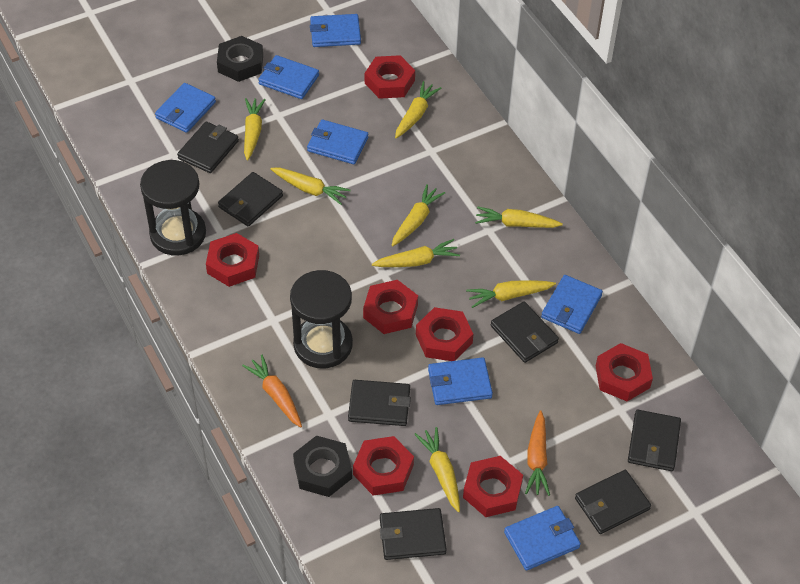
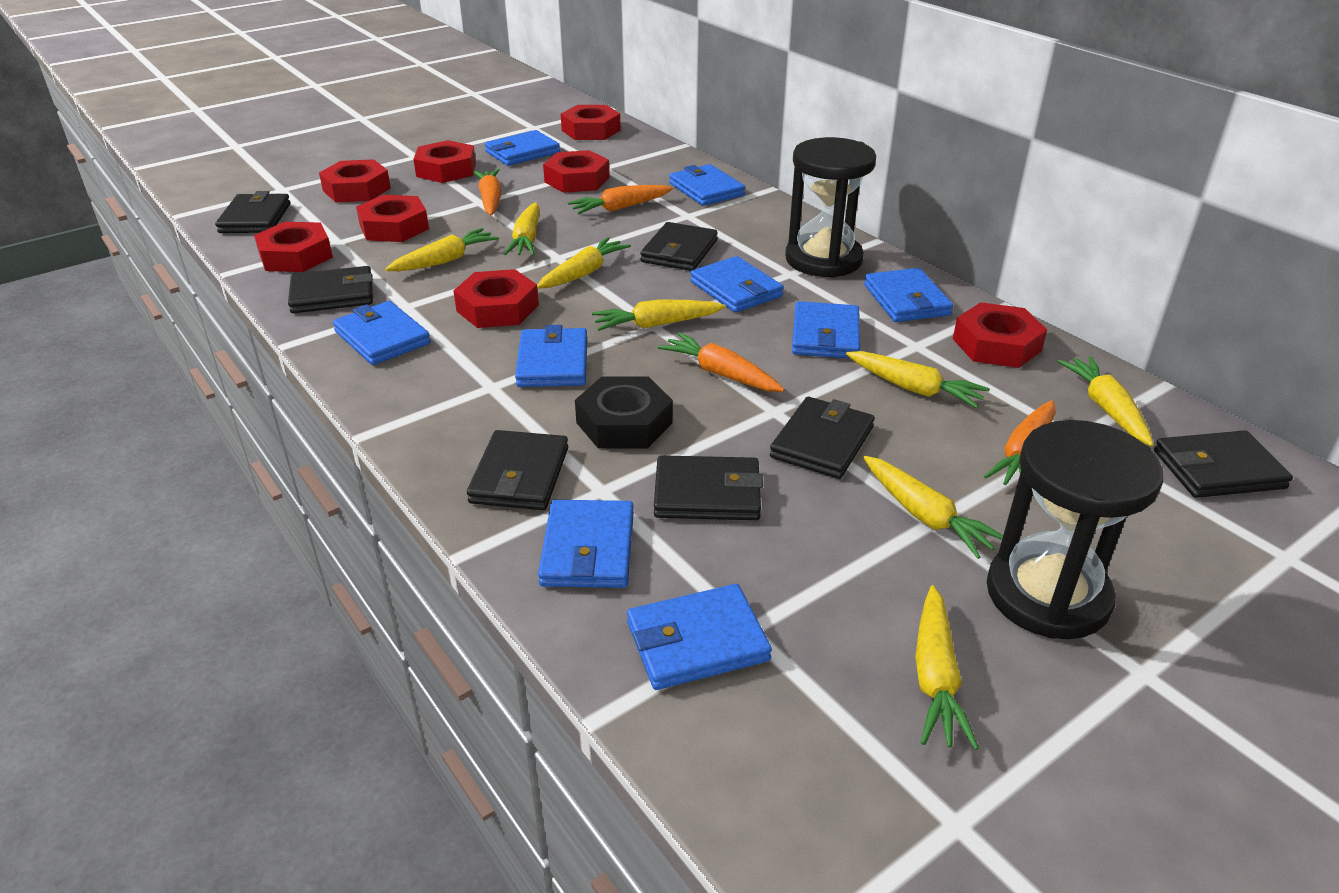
black nut: [217,36,263,82] [293,436,352,497] = 2 -> [575,377,673,448] = 1
blue wallet: [155,83,216,133] [258,55,319,99] [307,120,368,164] [310,14,361,47] [428,357,493,405] [504,506,581,571] [541,275,603,334] = 7 -> [333,301,431,365] [485,130,560,166] [515,325,587,387] [538,500,634,588] [627,584,772,690] [669,164,745,206] [690,256,784,313] [792,301,860,359] [864,268,953,322] = 9
orange carrot: [242,354,302,428] [525,411,550,496] = 2 -> [473,169,502,215] [568,185,673,214] [658,332,785,392] [984,400,1056,485] = 4
red nut: [206,233,259,287] [353,436,414,496] [363,280,418,334] [365,55,415,99] [416,307,473,361] [463,456,523,517] [596,343,653,401] = 7 -> [254,222,333,272] [319,159,391,202] [356,195,429,242] [413,140,476,183] [453,269,539,328] [543,150,610,193] [561,105,621,140] [953,302,1047,368] = 8

